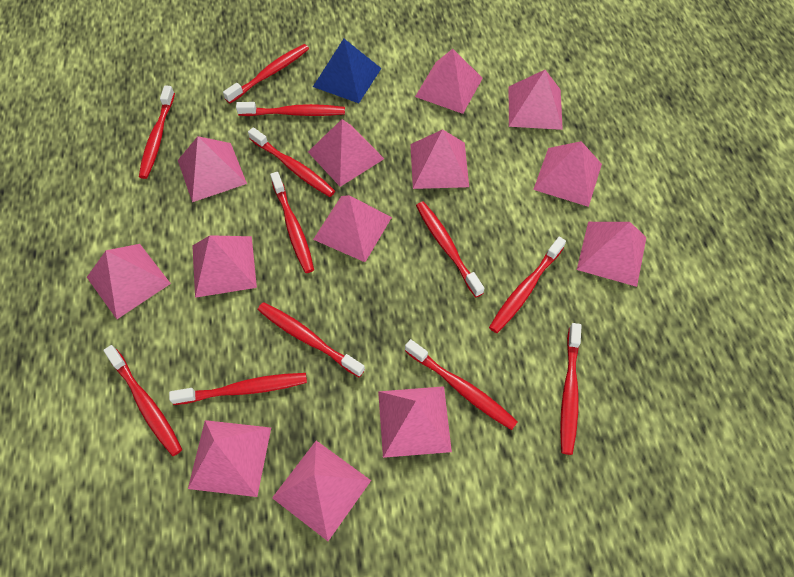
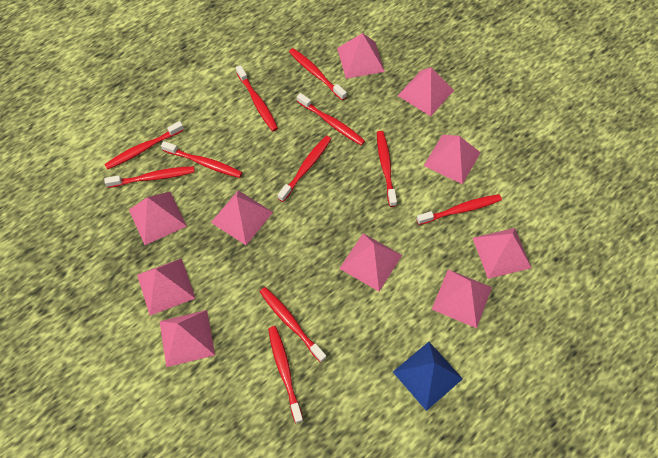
pink pyramid: [87,244,171,319] [178,136,247,202] [188,420,271,497] [192,235,257,298] [272,441,371,541] [308,119,384,187] [313,195,392,262] [378,386,452,458] [410,129,469,189] [415,49,483,114] [509,70,563,130] [533,141,602,207] [577,222,646,287] = 13 -> [129,192,187,245] [137,258,196,316] [160,310,215,367] [211,190,273,245] [337,33,385,79] [339,233,402,291] [397,67,454,116] [424,135,481,185] [432,269,492,328] [473,228,531,279] = 10
red toothbrush: [103,345,182,456] [139,86,175,179] [169,373,307,405] [223,44,309,103] [236,102,345,116] [248,127,335,197] [258,302,365,377] [270,172,314,273] [405,339,518,430] [416,201,485,297] [489,237,566,333] [560,323,582,455] = 12 -> [104,121,184,170] [104,166,195,188] [161,141,242,178] [236,65,278,131] [260,287,327,363] [268,326,303,423] [278,136,331,202] [289,48,347,100] [297,93,365,146] [377,131,397,207] [416,194,502,225] = 11

